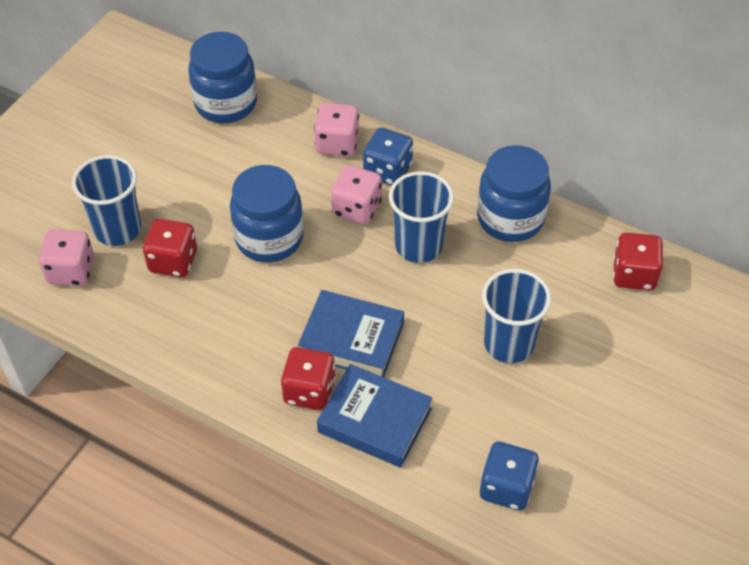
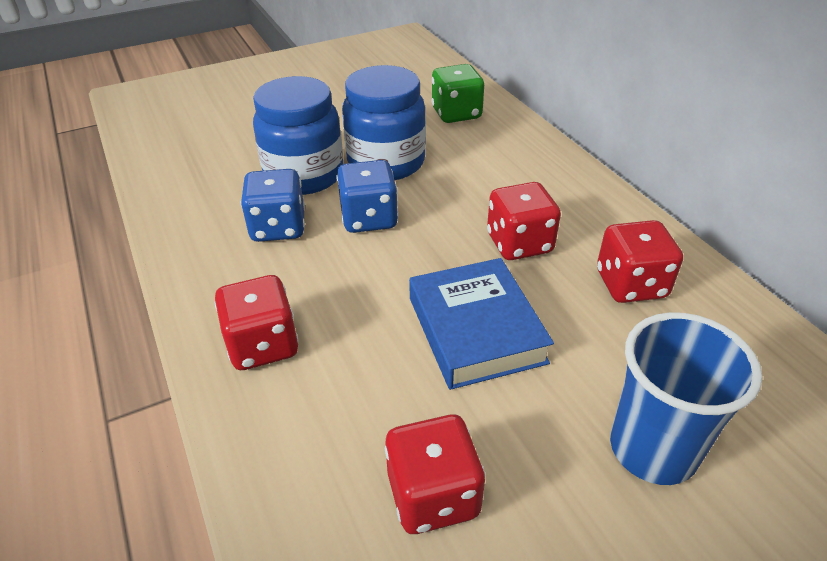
blue book: [298,290,404,377] [317,364,433,467] = 2 -> [409,258,554,390] = 1
blue cup: [72,155,141,246] [389,171,454,263] [482,269,551,363] = 3 -> [610,312,762,485] = 1
blue jar: [188,32,257,123] [230,165,304,262] [477,145,551,242] = 3 -> [253,76,343,195] [342,65,426,180] = 2
green dice: none = 0 -> [431,64,484,123] = 1
pink dice: [39,229,94,286] [314,103,359,157] [331,165,382,225] = 3 -> none = 0
red dice: [143,219,197,278] [281,347,336,410] [613,232,663,290] = 3 -> [214,275,299,370] [385,415,485,534] [487,182,561,260] [597,220,683,303] = 4

